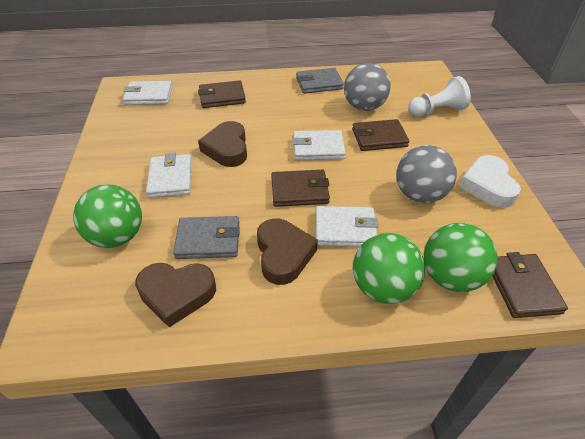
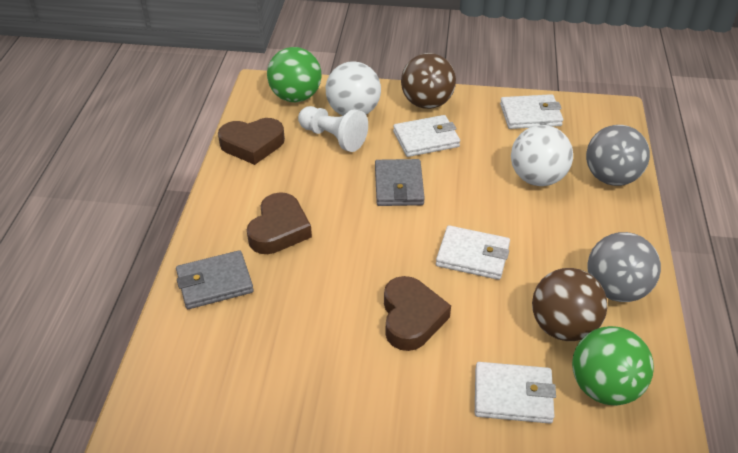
brown ball: none = 0 -> [401,53,456,109] [532,268,607,341] = 2
brown wallet: [198,80,246,108] [271,170,330,207] [352,119,409,151] [493,252,568,318] = 4 -> none = 0
green ball: [73,185,142,248] [353,233,425,304] [424,223,497,292] = 3 -> [267,47,321,102] [572,326,654,406] = 2
white ball: none = 0 -> [326,61,381,116] [511,125,573,186] = 2
white heart: [459,155,521,208] = 1 -> none = 0

